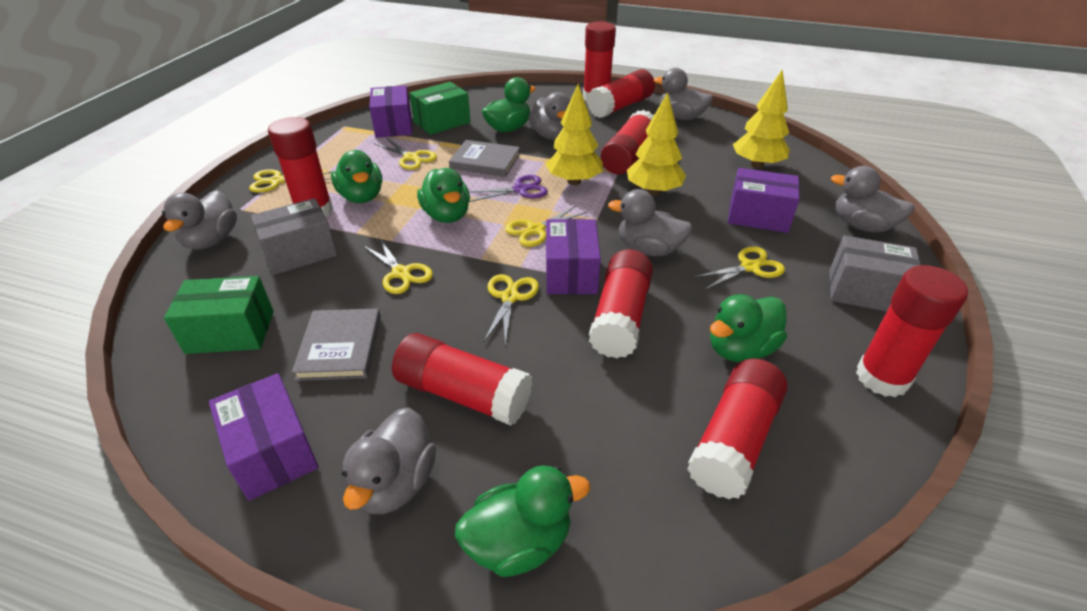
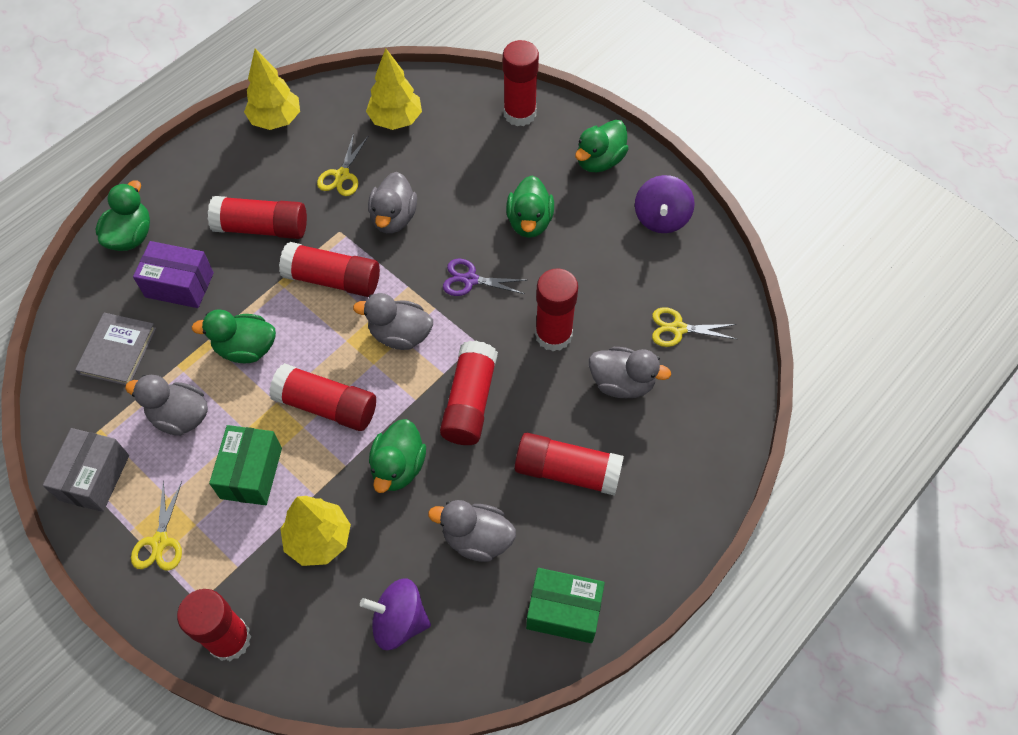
grey book: [292,308,381,381] [449,140,520,177] = 2 -> [75,313,156,385] = 1
grey box: [251,198,337,275] [829,236,921,312] = 2 -> [43,428,129,512] = 1
grey duck: [162,190,237,250] [342,407,436,514] [529,92,570,140] [608,189,693,256] [654,68,713,120] [831,166,915,233] = 6 -> [125,375,208,436] [353,293,433,350] [368,172,417,233] [428,500,516,562] [589,347,671,398] = 5
purple box: [209,373,318,501] [369,85,412,138] [546,219,601,295] [728,168,800,233] = 4 -> [133,241,214,308] = 1
purple spinning top: none = 0 -> [360,578,431,650] [635,175,695,233] = 2
yellow scissors: [249,169,332,193] [363,237,433,294] [374,138,437,170] [483,274,539,346] [505,206,587,247] [692,246,785,290] = 6 -> [131,481,182,571] [317,133,368,196] [652,307,737,347] = 3

